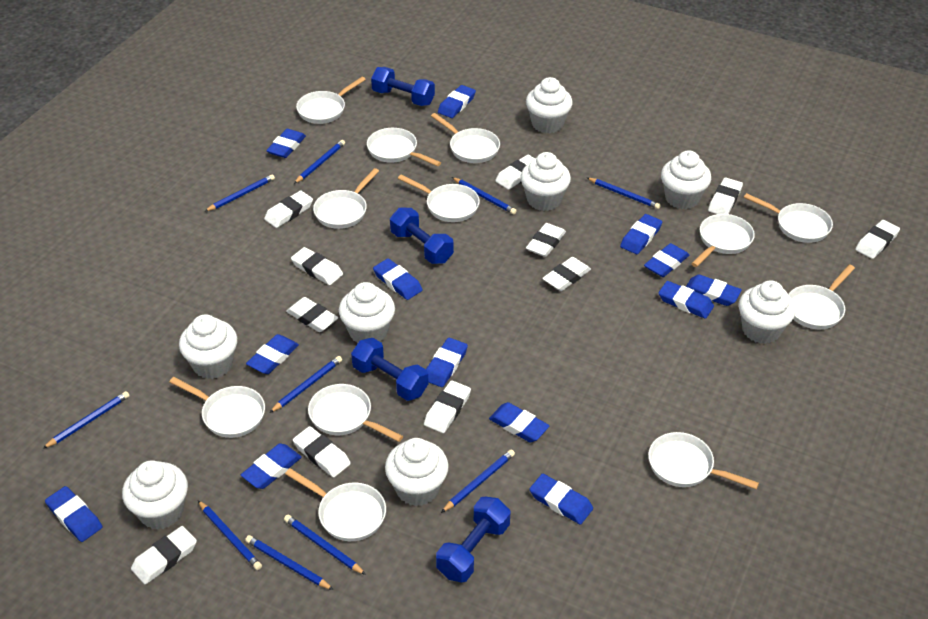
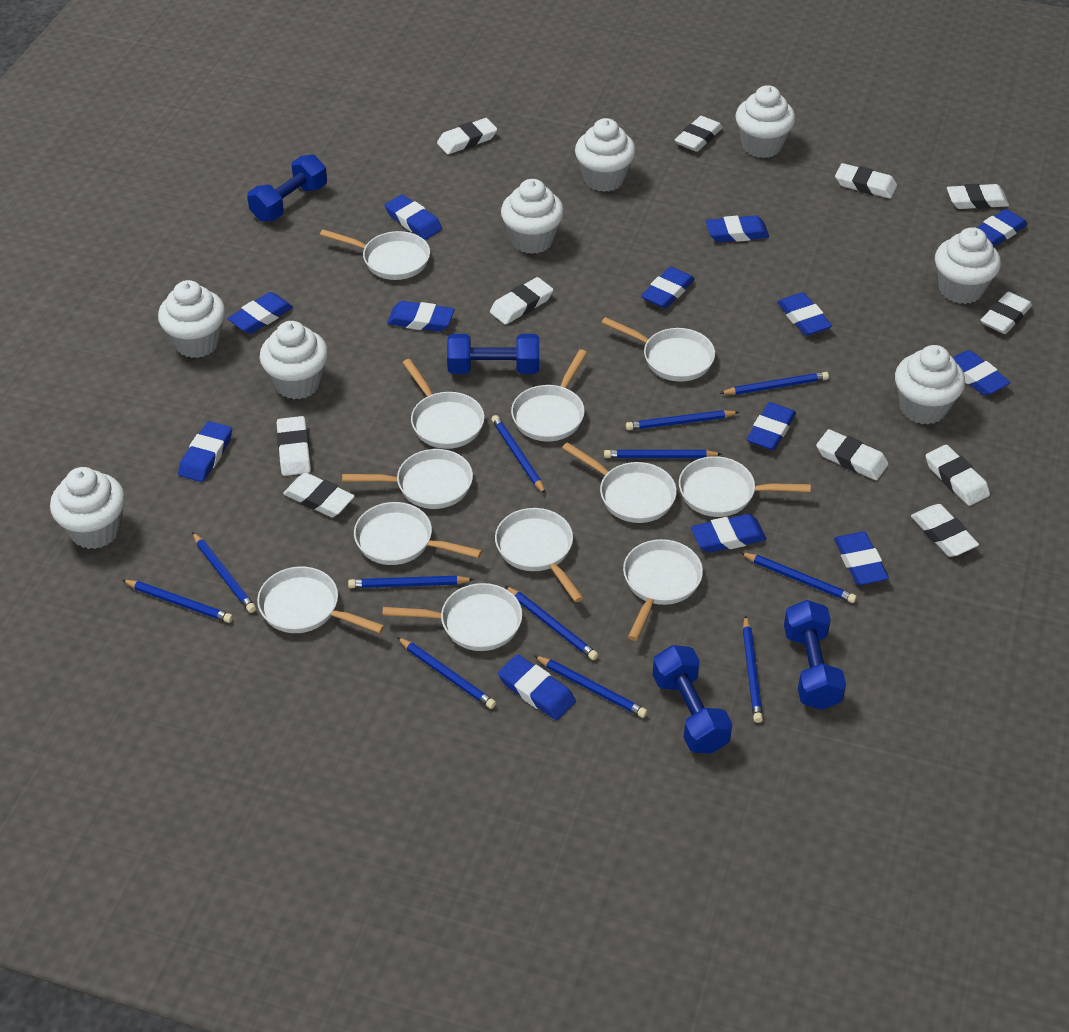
blue pencil: [42,391,130,449] [198,500,262,570] [204,174,275,212] [245,535,334,590] [269,356,342,413] [284,515,366,575] [294,140,345,184] [441,449,515,513] [452,177,517,214] [586,177,661,209] = 10 -> [122,580,233,623] [192,532,256,613] [348,576,474,588] [397,637,496,709] [491,415,546,494] [505,586,598,660] [534,655,647,718] [604,450,722,458] [626,410,739,430] [719,372,829,395] [740,552,857,603] [743,615,763,723] = 12

